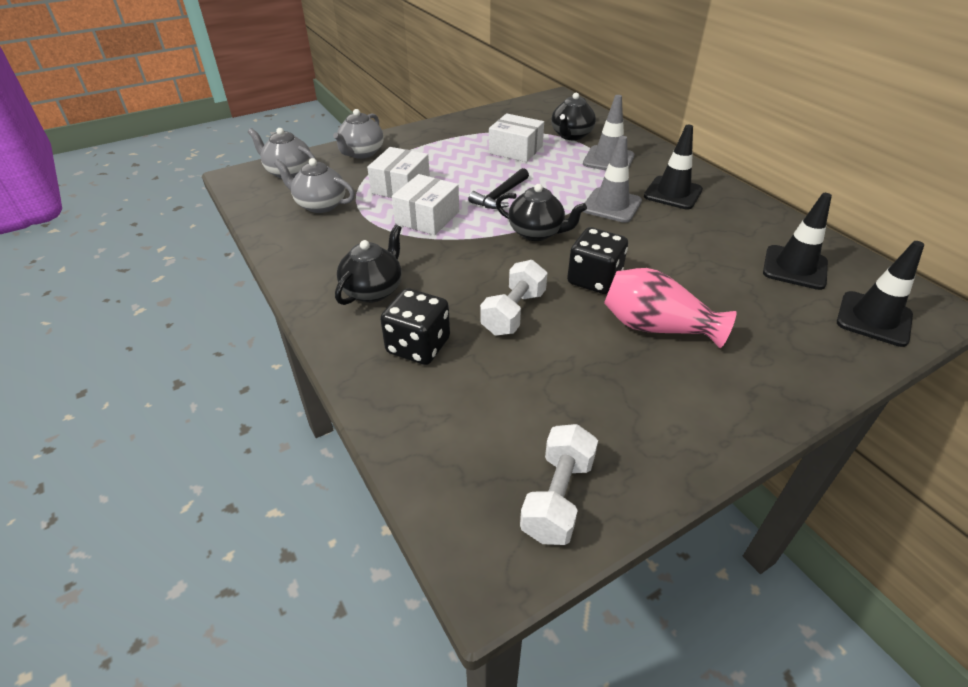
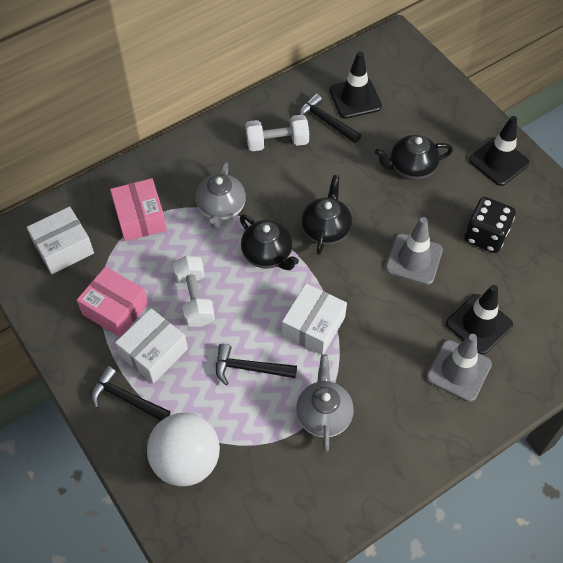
black dice: [380,288,450,365] [567,227,628,294] = 2 -> [464,197,516,253] = 1
black hammer: [469,168,529,209] = 1 -> [91,366,171,421] [216,344,297,385] [299,93,361,143] = 3
grey teapot: [248,128,317,179] [274,158,355,213] [333,109,384,159] = 3 -> [196,162,246,228] [296,355,354,452] = 2
pink box: none = 0 -> [77,266,148,337] [110,178,167,241] = 2
pink vase: [604,268,736,348] = 1 -> none = 0
white ball: none = 0 -> [147,413,220,486] = 1

